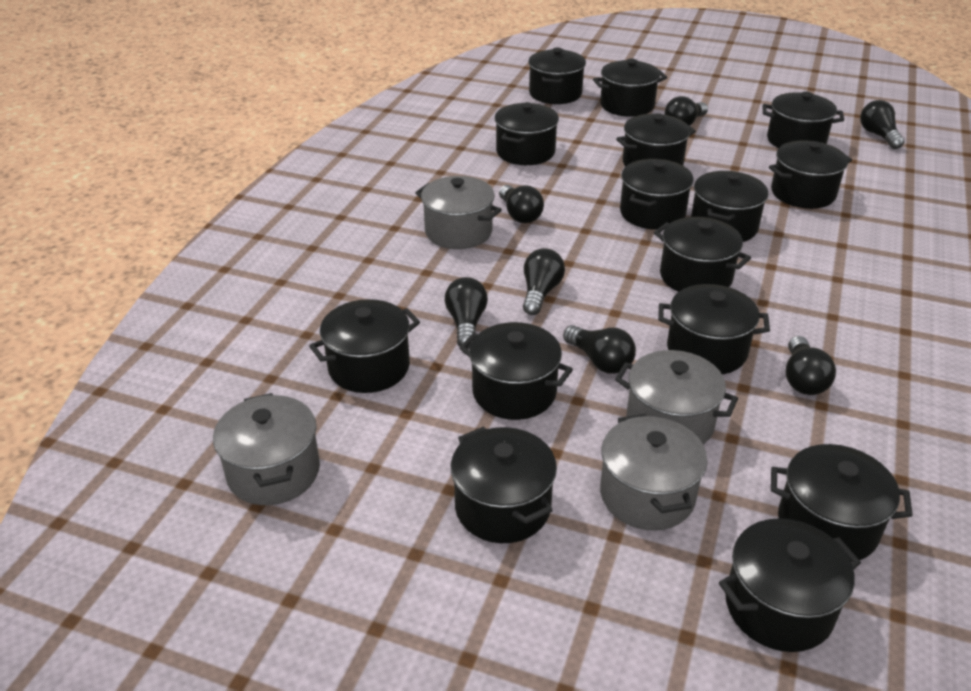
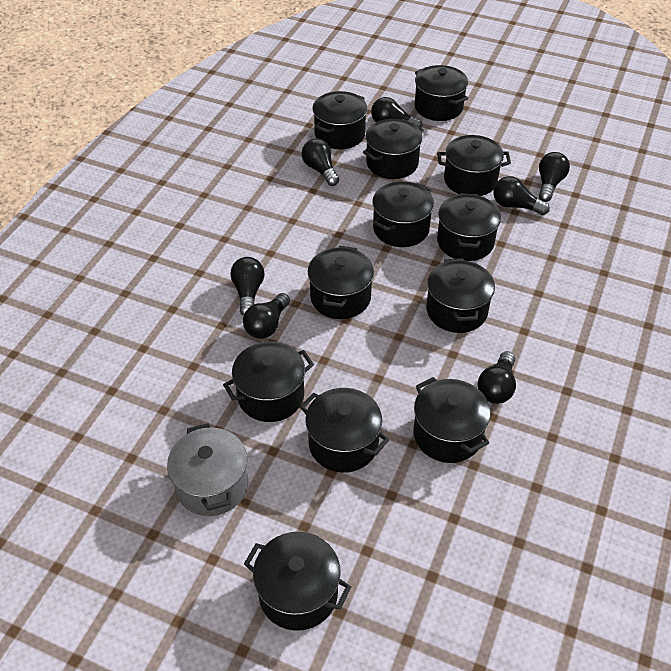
black pot: [309,299,420,393] [451,426,557,543] [460,322,573,420] [495,102,559,165] [528,48,586,104] [593,59,667,117] [616,113,696,167] [620,159,694,230] [654,217,751,292] [658,284,770,374] [691,171,769,242] [719,518,861,652] [763,92,844,148] [769,140,852,209] [771,444,913,563] = 15 -> [223,342,314,422] [244,532,351,631] [300,388,389,473] [308,246,374,319] [312,91,368,149] [363,119,424,179] [372,181,434,247] [413,377,491,463] [415,65,468,121] [426,258,495,333] [437,135,511,196] [437,193,501,261] = 12
grey pot: [213,393,320,505] [415,176,502,249] [600,414,707,531] [615,350,738,445] = 4 -> [167,423,248,516] = 1

